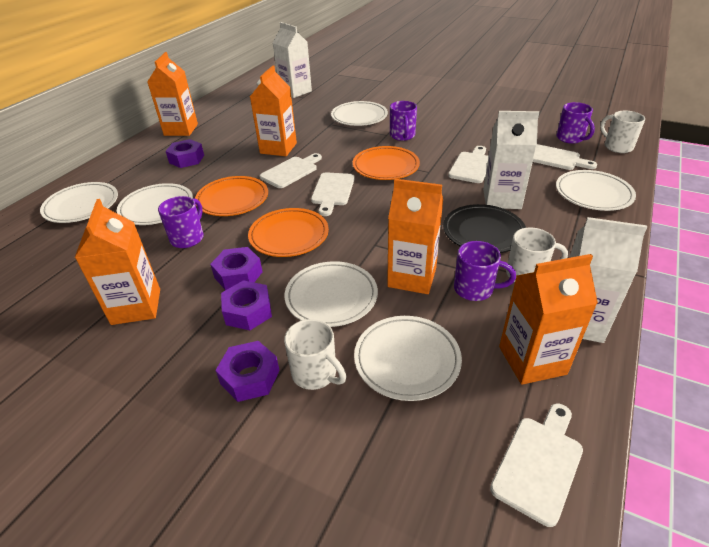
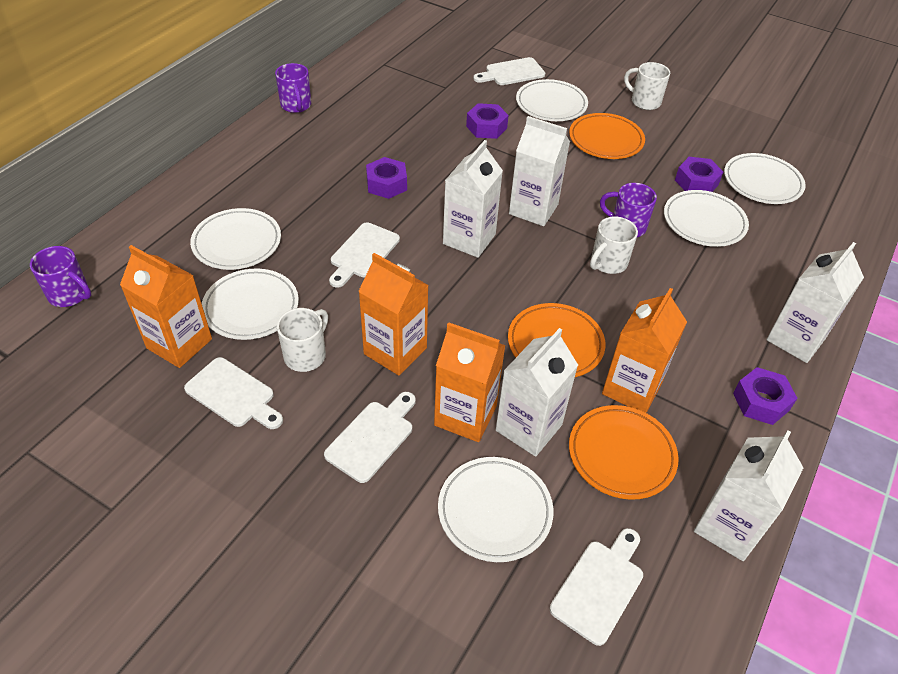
black plate: [443,204,526,253] = 1 -> none = 0
orange carton: [75,199,160,325] [147,52,198,136] [250,66,297,156] [387,179,443,294] [499,254,598,385] = 5 -> [120,245,212,368] [358,253,429,376] [434,322,506,442] [602,288,687,413] = 4
purple mug: [158,196,204,248] [390,101,417,141] [454,241,516,301] [556,102,595,144] = 4 -> [30,246,91,307] [275,63,311,113] [600,183,657,237] = 3
white carton: [273,22,312,98] [483,111,539,209] [569,217,647,343] = 3 -> [443,140,503,258] [496,328,578,457] [509,116,570,226] [694,430,803,561] [766,242,864,363] = 5

